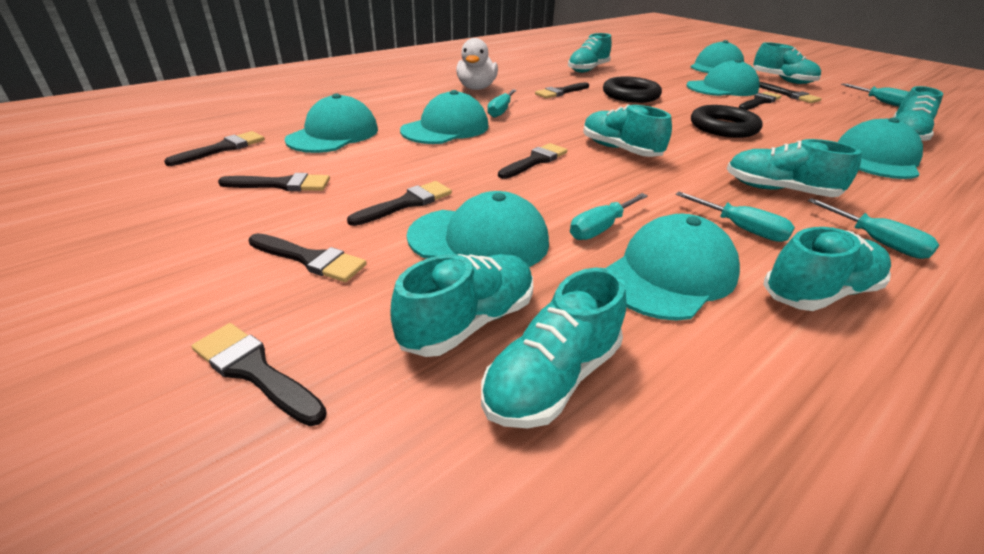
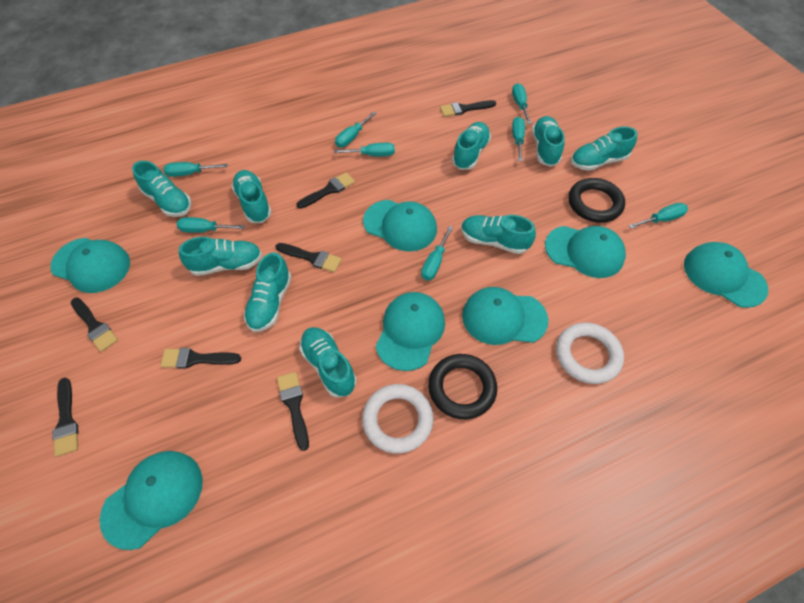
black brush: [164,131,265,166] [192,323,327,426] [218,173,330,191] [248,233,367,282] [347,181,452,226] [498,143,567,179] [535,82,589,99] [739,92,781,110] [759,82,822,103] = 9 -> [52,378,79,457] [71,297,118,352] [160,348,241,368] [276,243,342,272] [277,372,309,451] [296,172,355,209] [440,100,496,117] = 7
turquoise screwdriver: [487,89,517,118] [570,193,648,240] [676,192,795,242] [808,198,939,259] [841,83,909,107] = 5 -> [163,162,228,177] [177,217,245,233] [334,143,395,156] [335,112,377,147] [421,226,453,280] [512,83,531,124] [512,117,525,161] [629,203,688,229] = 8
turquoise shoe: [390,254,533,357] [481,267,627,428] [568,33,612,73] [583,104,672,157] [727,139,862,197] [753,42,821,84] [764,227,891,311] [893,86,943,141] = 8 -> [132,161,192,217] [179,237,262,276] [231,170,272,223] [244,253,292,332] [299,327,357,398] [452,122,491,170] [461,215,536,254] [532,116,565,167] [571,127,638,171] = 9
white duck: [456,38,498,90] = 1 -> none = 0
white ring: none = 0 -> [362,384,433,453] [556,322,624,384] = 2

